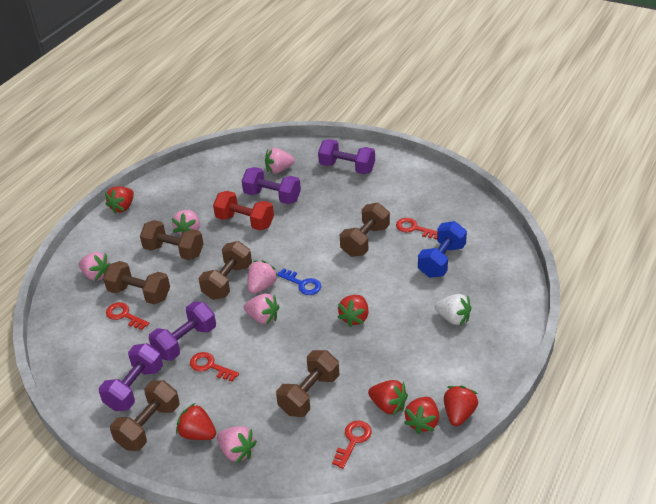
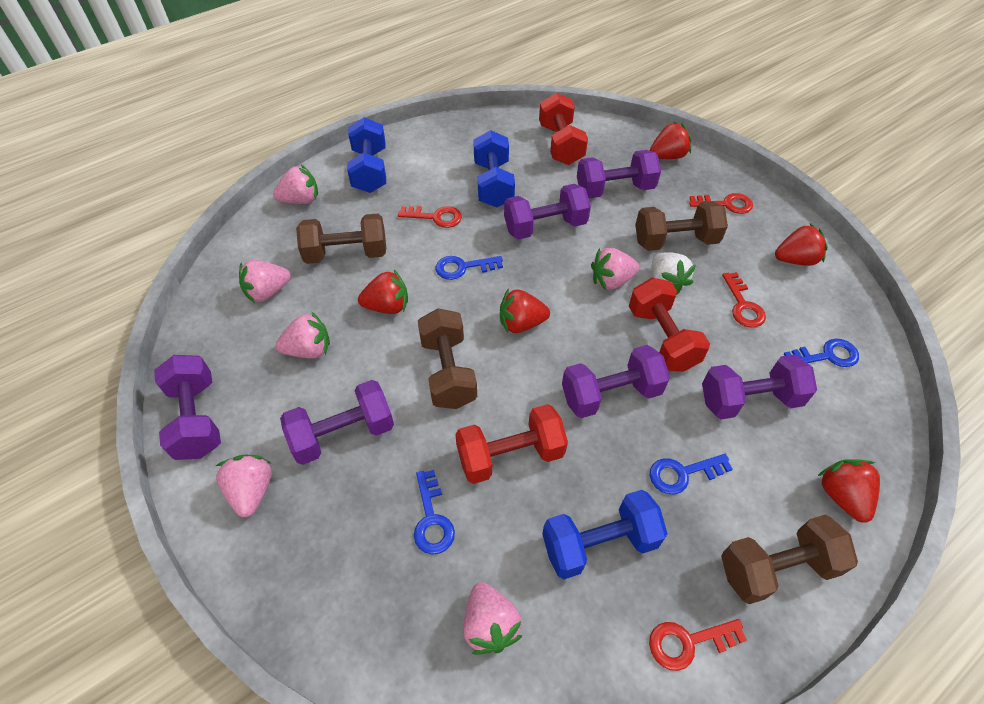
blue dumbbell: [418,221,467,278] = 1 -> [347,117,386,193] [473,130,515,207] [542,490,668,579] = 3
blue key: [277,268,321,295] = 1 -> [414,470,455,554] [436,256,503,280] [650,454,733,494] [784,339,859,367] = 4
brown dumbbell: [103,261,170,305] [110,381,180,451] [140,220,204,260] [199,241,252,300] [276,350,339,417] [340,203,390,257] = 6 -> [296,214,386,264] [418,308,477,409] [635,201,728,251] [721,514,858,604] = 4
purple dumbbell: [99,343,163,411] [149,301,216,361] [242,167,301,204] [318,139,375,174] = 4 -> [154,355,221,460] [280,380,394,465] [504,184,591,240] [562,345,670,418] [577,150,661,198] [702,354,817,419] = 6
red dumbbell: [213,191,274,230] = 1 -> [455,404,568,484] [539,93,588,165] [629,278,710,372] = 3
red strawberry: [105,186,134,214] [176,403,216,440] [338,295,369,327] [368,380,408,415] [404,397,439,434] [444,386,478,426] = 6 -> [358,270,408,314] [500,288,550,333] [650,122,692,159] [775,224,828,266] [818,459,880,523] = 5

